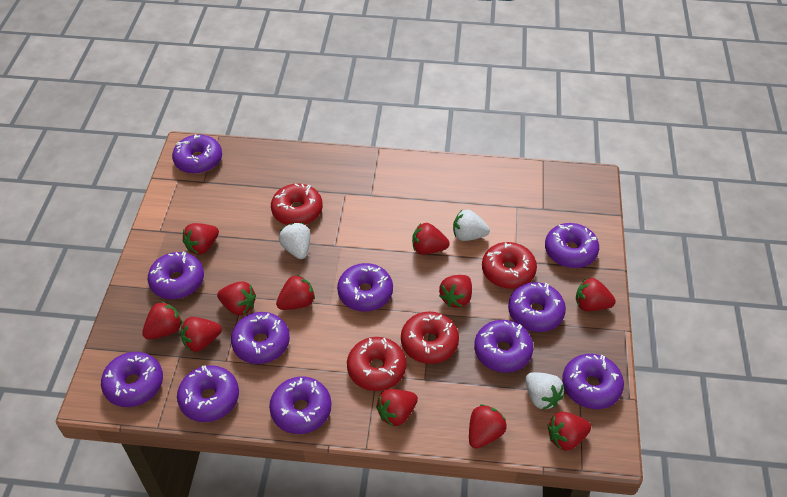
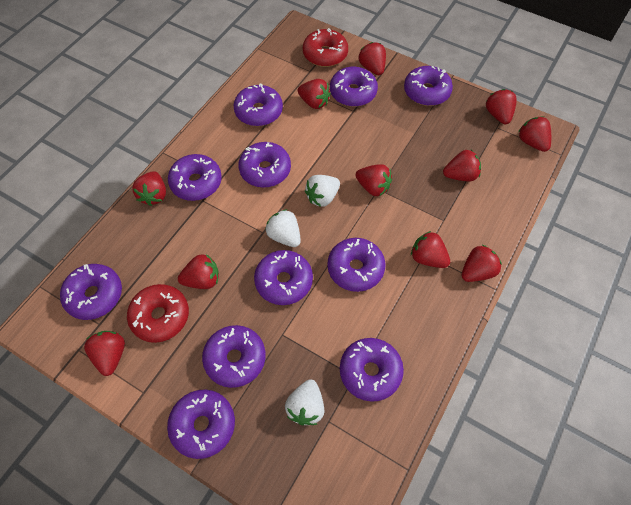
red donut: [271,184,323,225] [347,337,406,391] [401,312,459,364] [482,242,537,289] = 4 -> [127,284,189,343] [303,28,348,67] = 2

